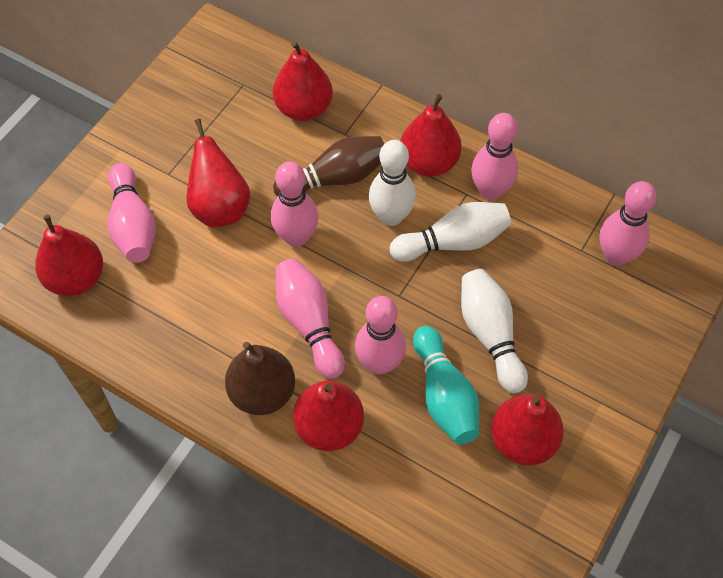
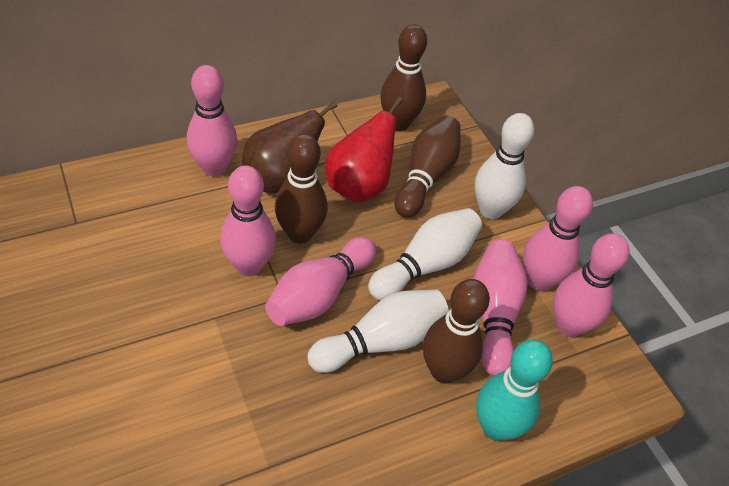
brown bowling pin: [273,136,384,197] = 1 -> [275,134,328,244] [380,24,427,131] [394,115,461,218] [423,279,490,383] = 4
red pear: [35,215,103,296] [186,119,250,228] [273,41,333,121] [293,381,364,451] [400,94,462,177] [491,394,564,465] = 6 -> [325,97,403,202] = 1

